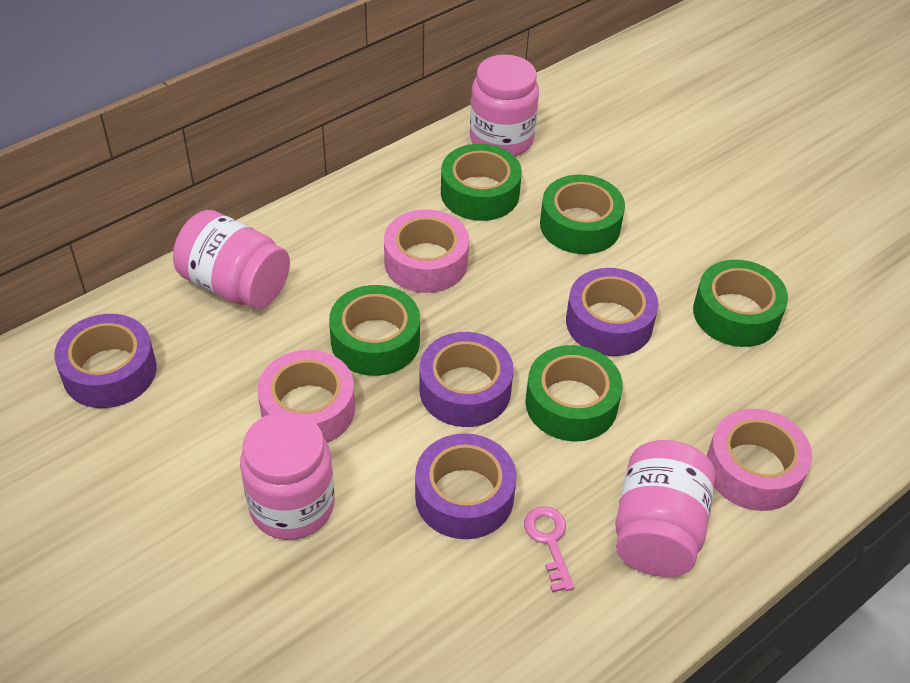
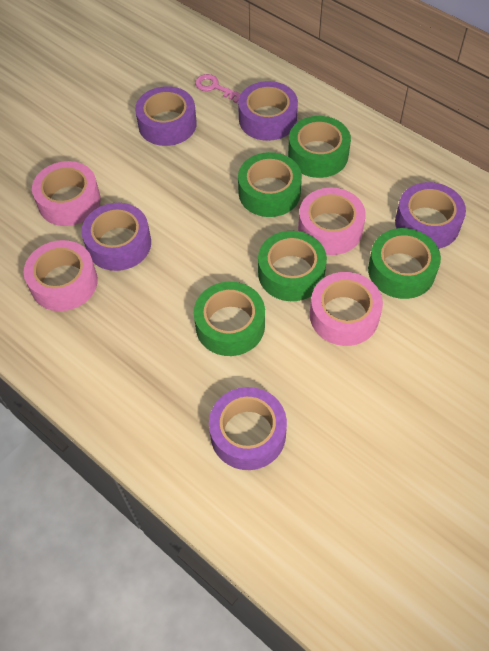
pink jar: [173,210,290,309] [240,411,335,540] [470,55,539,156] [615,440,715,577] = 4 -> none = 0
pink tape: [258,350,355,443] [384,209,469,293] [707,409,812,511] = 3 -> [24,240,98,311] [32,161,101,226] [298,187,366,255] [310,272,383,346] = 4
purple tape: [54,314,157,408] [415,433,516,539] [419,332,514,427] [566,268,658,356] = 4 -> [81,203,151,271] [135,86,197,146] [209,387,287,470] [238,81,298,141] [395,182,466,249] = 5

